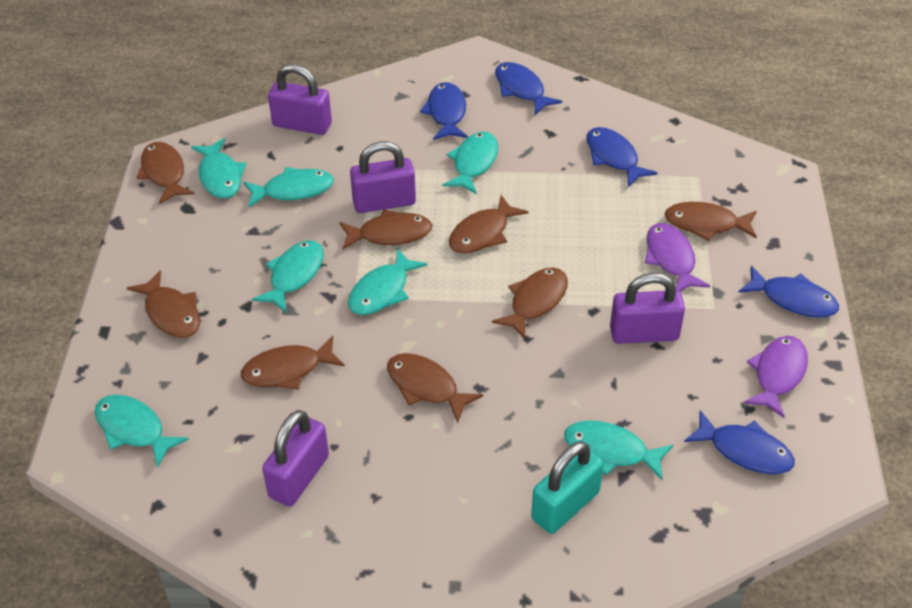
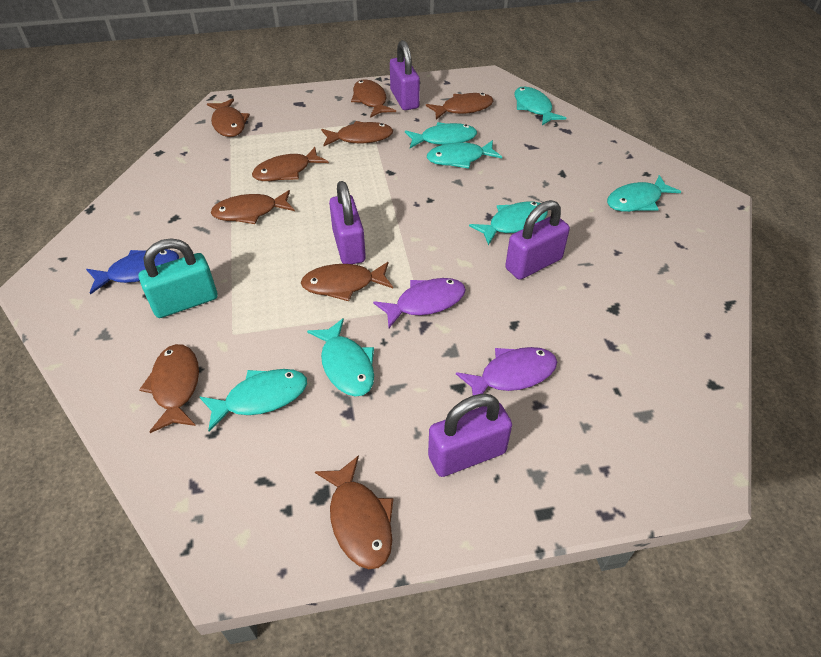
blue fish: [420,82,468,140] [495,62,563,115] [586,127,657,187] [684,410,795,474] [738,266,839,317] = 5 -> [86,249,179,295] = 1
brown fish: [127,270,200,338] [136,142,194,204] [241,336,345,389] [339,209,432,250] [387,353,483,423] [449,195,528,253] [492,267,568,339] [664,202,757,241] = 8 -> [139,344,199,433] [207,99,250,137] [211,190,295,224] [252,147,329,181] [301,262,393,301] [315,455,393,569] [321,121,393,146] [351,79,396,118] [426,93,493,119] = 9

